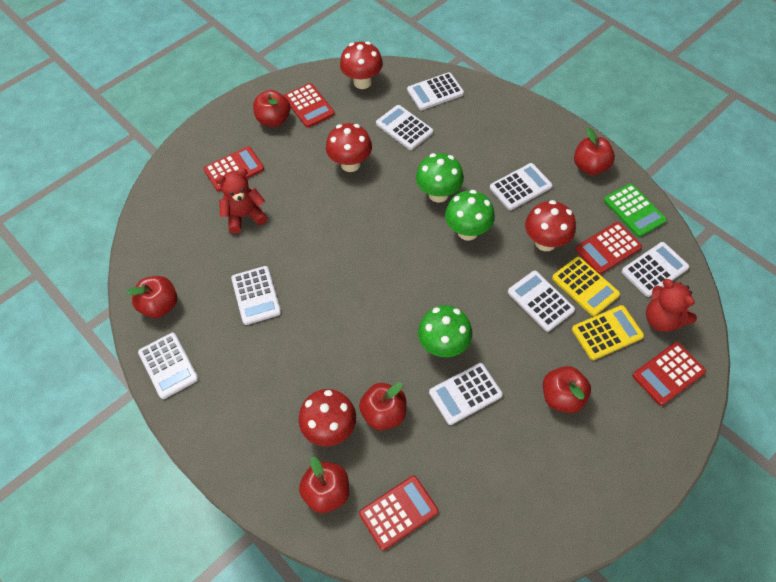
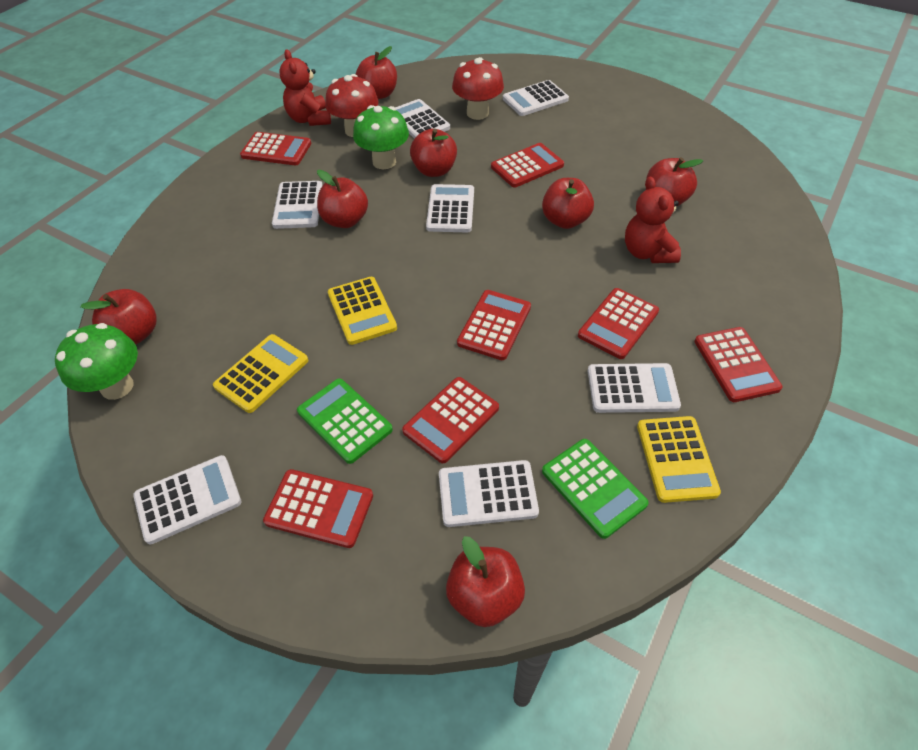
green calculator: [604,183,667,237] = 1 -> [297,378,393,464] [542,439,649,539] = 2
green mushroom: [416,153,464,203] [418,305,472,357] [445,190,495,241] = 3 -> [55,323,138,400] [353,105,409,169] = 2
red apple: [126,276,177,318] [253,90,290,127] [299,456,349,513] [359,382,406,430] [543,366,591,413] [574,127,615,175] = 6 -> [80,289,157,345] [317,170,368,228] [356,46,397,99] [410,128,457,177] [446,536,525,627] [542,178,594,229] [646,157,703,207] = 7
red calculator: [203,147,264,192] [284,83,335,128] [359,476,438,551] [575,222,642,274] [632,342,706,406] = 5 -> [240,132,311,165] [263,469,373,548] [402,377,499,463] [457,290,531,360] [491,143,564,188] [578,288,659,359] [694,327,783,402] = 7
red mushroom: [299,389,356,446] [326,123,372,172] [340,41,383,89] [525,200,576,251] = 4 -> [325,74,379,137] [452,57,504,120] = 2
white calculator: [138,333,199,399] [231,266,281,325] [376,105,433,150] [407,72,464,110] [429,363,503,425] [490,163,552,210] [508,271,575,332] [622,242,689,297] = 8 -> [133,455,241,544] [272,181,323,229] [395,99,450,139] [426,184,474,232] [439,460,539,527] [503,80,569,116] [588,363,681,413] = 7
yellow calculator: [552,257,620,316] [572,305,644,360] = 2 -> [213,334,308,413] [328,277,397,345] [637,416,721,503] = 3

